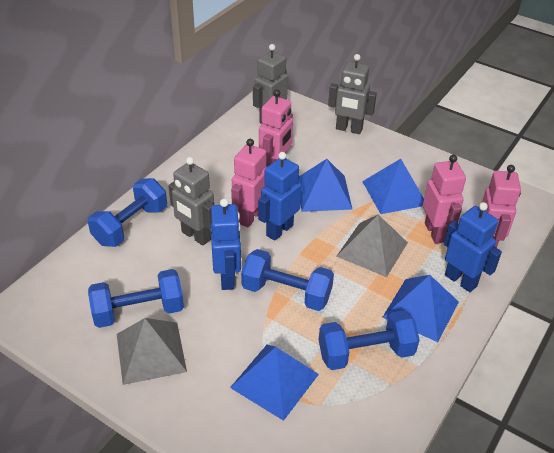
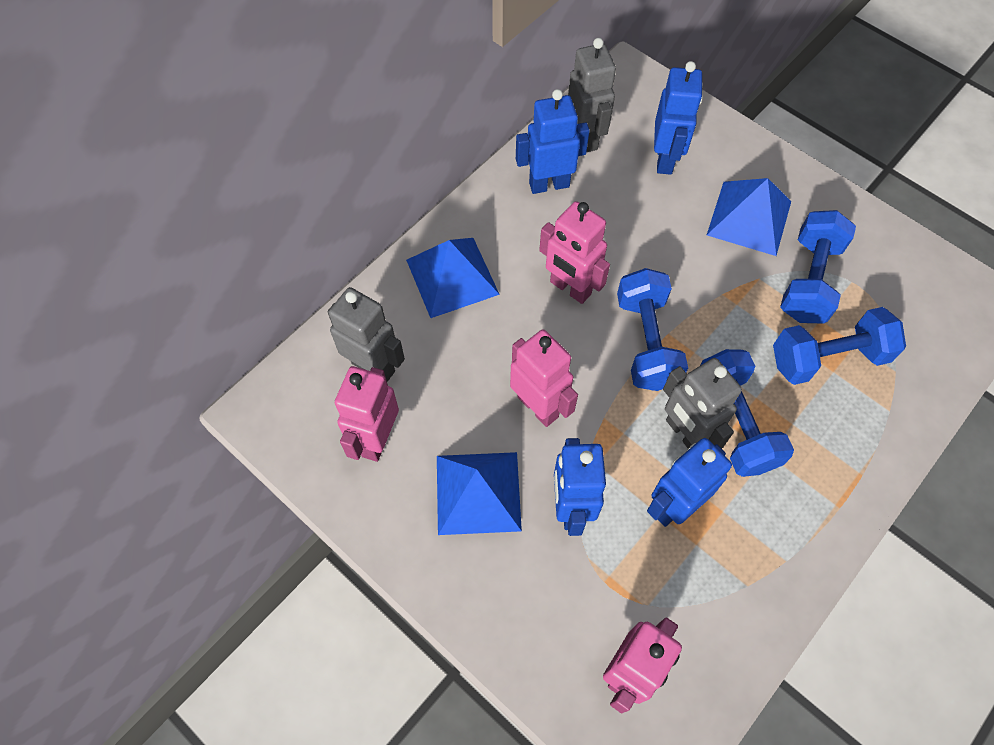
blue pyramid: [230,344,319,421] [299,159,352,212] [362,159,424,214] [382,275,459,342] = 4 -> [406,238,500,318] [437,452,522,535] [707,178,791,256] = 3
blue robot: [211,199,242,290] [258,152,301,241] [444,202,502,292] = 3 -> [516,89,590,194] [554,438,606,536] [647,438,732,527] [654,61,703,175] = 4
grey pyramid: [117,318,187,385] [336,215,408,277] = 2 -> none = 0

